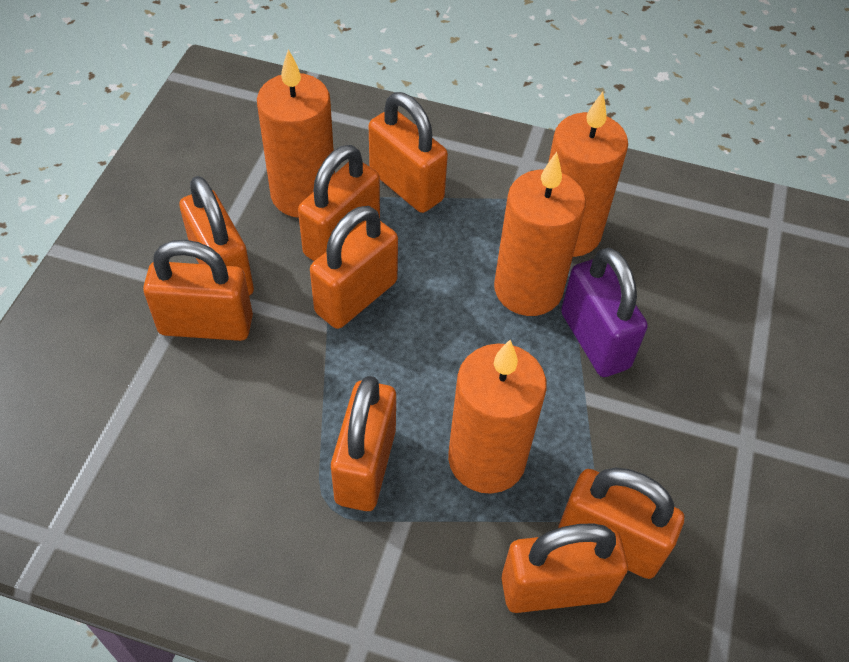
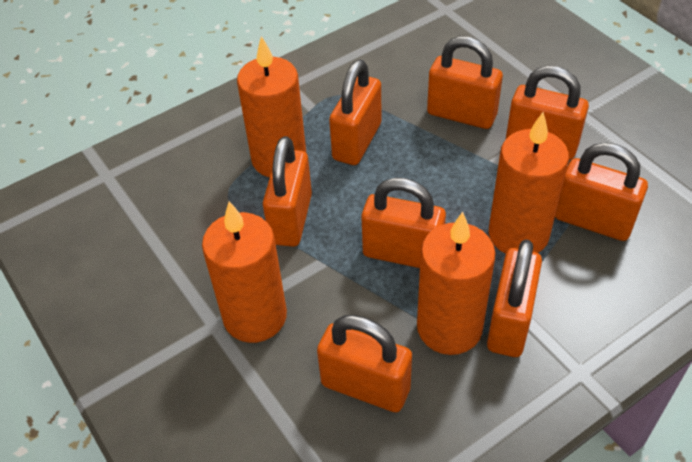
purple padlock: [561,247,648,377] = 1 -> none = 0

